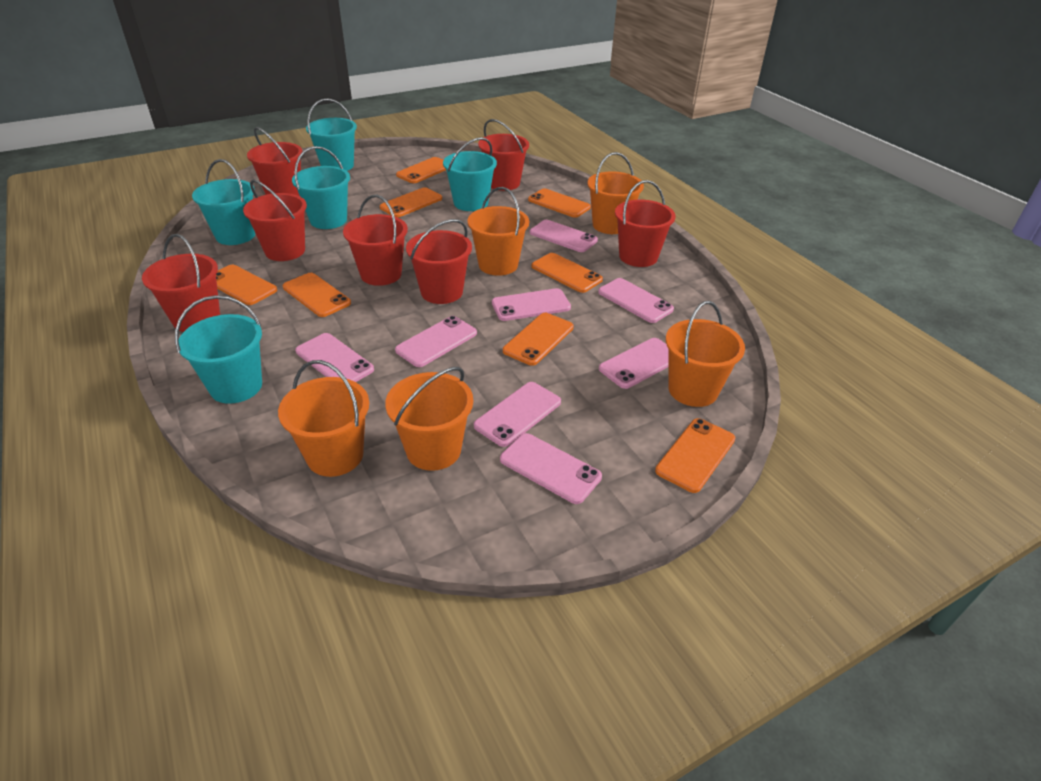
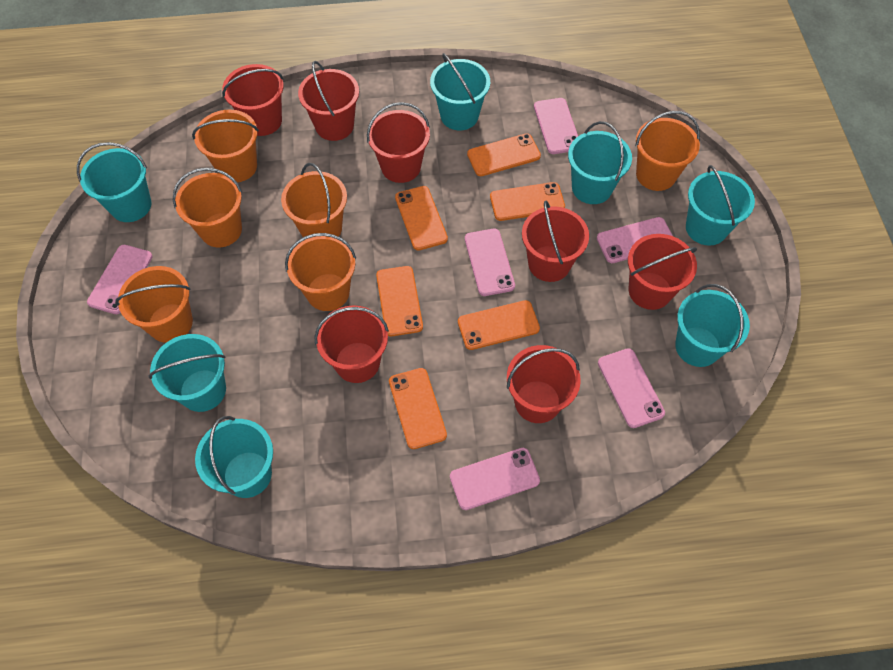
orange bucket: [278,360,369,477] [385,367,473,471] [467,187,529,276] [588,152,644,234] [666,301,745,407] = 5 -> [115,266,193,343] [173,168,242,247] [192,109,259,182] [281,163,347,237] [285,233,356,311] [635,111,700,191] = 6
orange phone: [216,265,277,305] [283,273,351,317] [380,187,442,217] [396,157,446,183] [503,313,574,366] [528,188,591,218] [531,253,603,293] [655,418,735,493] = 8 -> [376,266,423,336] [389,368,447,449] [395,186,448,251] [458,300,540,350] [467,133,541,176] [490,182,565,221] = 6
pink phone: [295,333,374,382] [395,316,477,367] [474,382,561,447] [492,288,571,321] [500,433,602,504] [530,220,598,252] [598,278,674,323] [599,338,669,389] = 8 -> [87,245,153,314] [450,448,540,510] [465,229,515,296] [534,98,578,154] [597,217,673,263] [598,348,665,428] = 6
turquoise bucket: [175,295,262,404] [192,159,255,245] [292,146,350,229] [306,99,357,171] [443,137,497,211] = 5 -> [77,142,151,222] [148,334,226,412] [195,416,273,498] [430,53,490,130] [568,121,632,204] [675,284,750,367] [686,165,755,246] = 7

